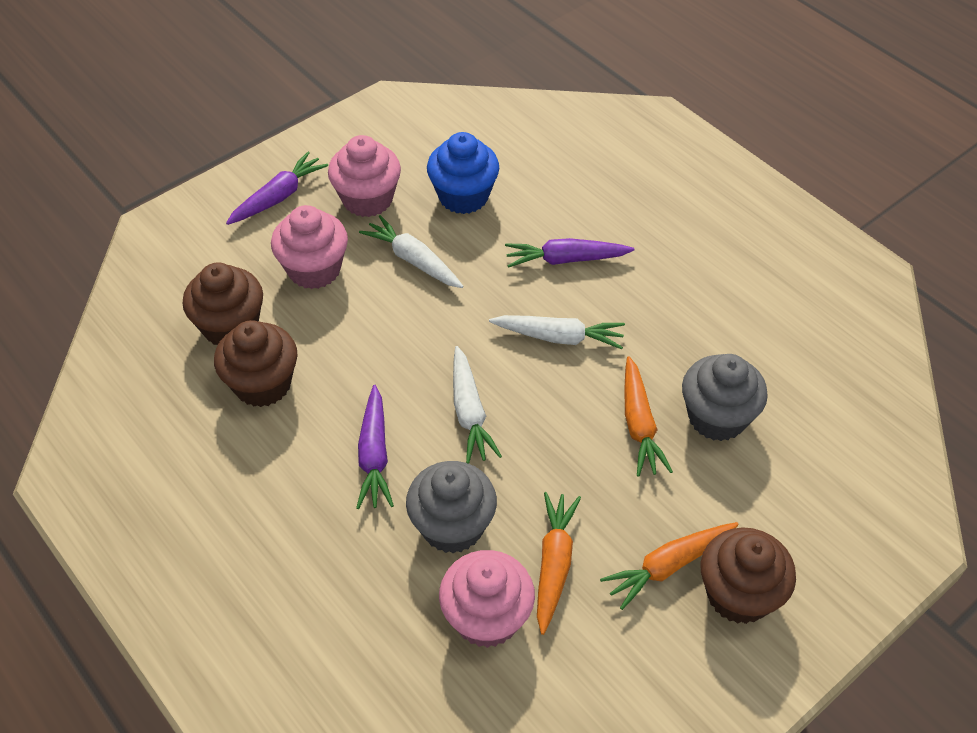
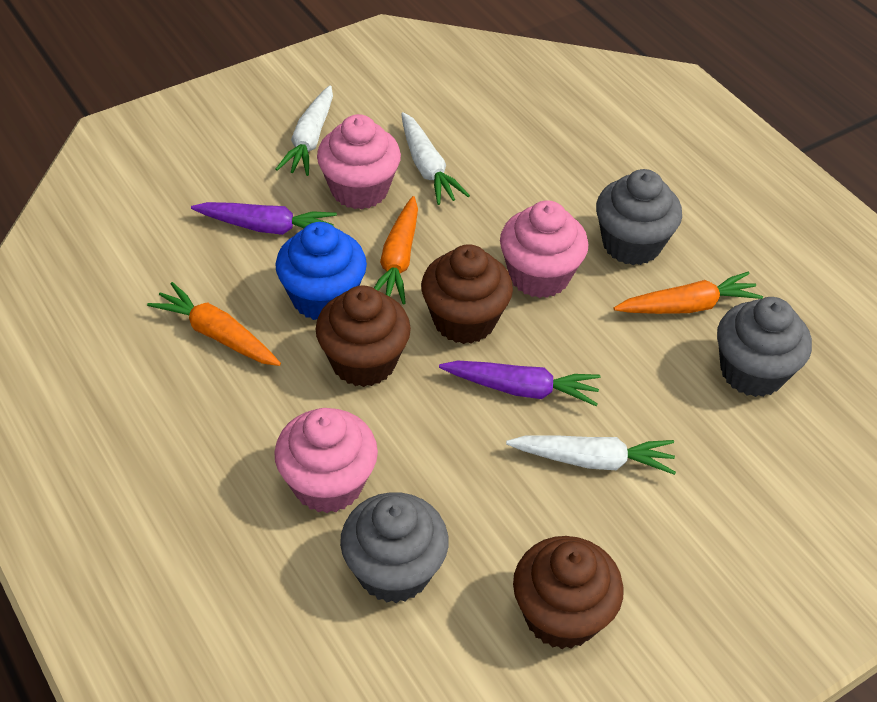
grey cupcake: [406,461,497,554] [682,354,768,441] = 2 -> [340,492,449,603] [596,169,682,265] [717,297,812,397] = 3
purple carrot: [226,152,328,225] [356,385,394,509] [505,238,634,268] = 3 -> [191,202,337,235] [439,361,600,406] = 2

